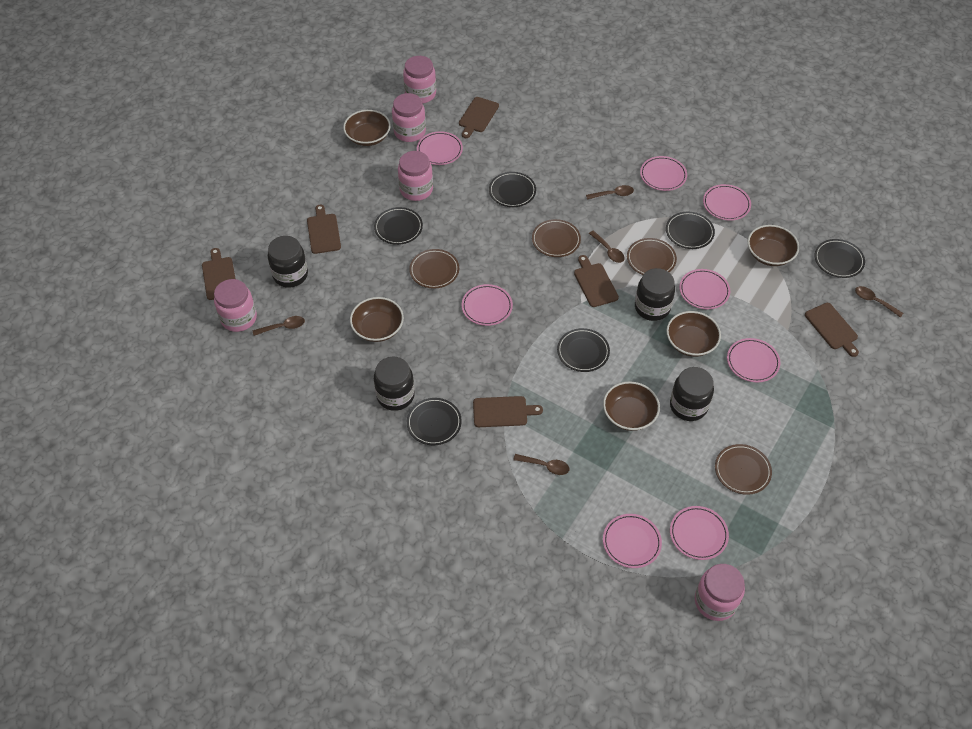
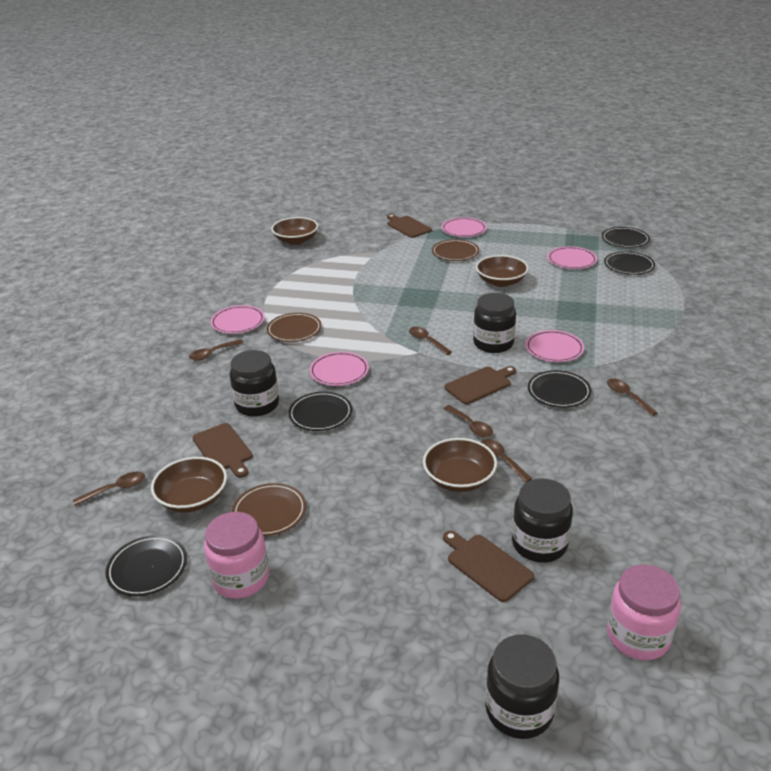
black plate: [374,207,423,245] [407,398,462,446] [489,172,536,207] [557,328,610,372] [666,212,715,249] [815,239,865,278] = 6 -> [106,535,187,597] [288,392,352,431] [528,370,591,408] [602,227,650,248] [604,251,655,275] = 5
brown bowl: [343,110,391,146] [350,297,404,342] [603,381,660,431] [666,311,721,357] [748,225,799,266] = 5 -> [151,457,227,513] [271,217,318,245] [423,438,497,492] [476,255,529,287] = 4
brown cutting board: [202,248,235,300] [307,205,341,254] [459,97,499,138] [473,396,543,427] [574,255,619,307] [805,303,859,357] = 6 -> [192,423,253,478] [387,214,432,238] [443,531,534,602] [445,366,516,404] = 4
brown plate: [409,249,459,289] [532,219,581,257] [627,238,677,275] [715,444,772,495] = 4 -> [232,483,306,536] [267,313,322,342] [432,239,479,261] = 3
brown spoon: [253,316,305,336] [513,454,569,475] [586,185,634,200] [589,231,625,263] [855,286,903,317] = 5 -> [73,472,145,506] [189,339,244,361] [409,327,452,355] [443,405,493,437] [481,439,532,483] [607,378,658,416] = 6
pink jar: [214,279,257,332] [392,93,426,142] [398,151,433,201] [403,56,436,104] [695,564,745,621] = 5 -> [204,512,269,599] [607,565,681,660] = 2
pink plate: [417,131,463,165] [462,284,513,326] [603,514,662,568] [640,156,687,191] [670,506,729,560] [679,269,730,309] [703,184,751,221] [727,338,781,382] = 8 -> [210,305,265,334] [309,352,369,386] [442,217,487,237] [525,330,584,362] [547,246,597,269] = 5

